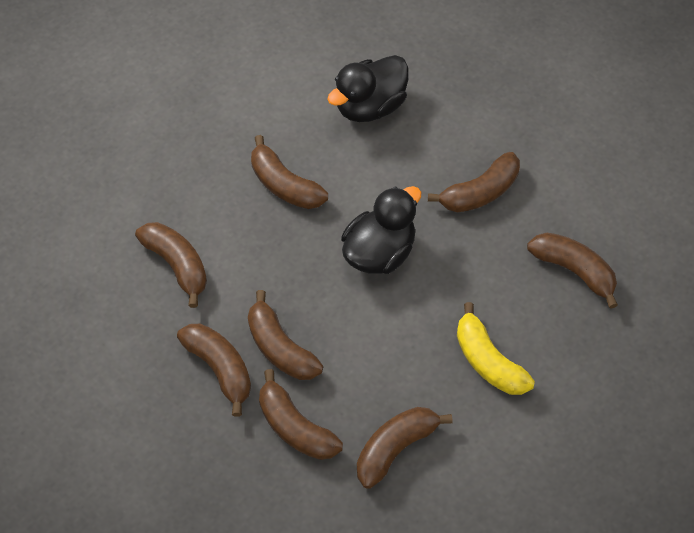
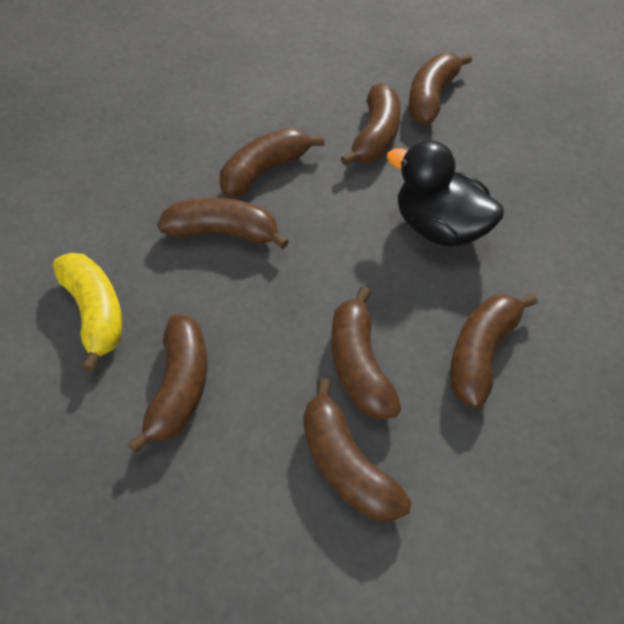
black duck: [327,55,408,122] [341,186,421,274] = 2 -> [386,140,504,247] = 1

